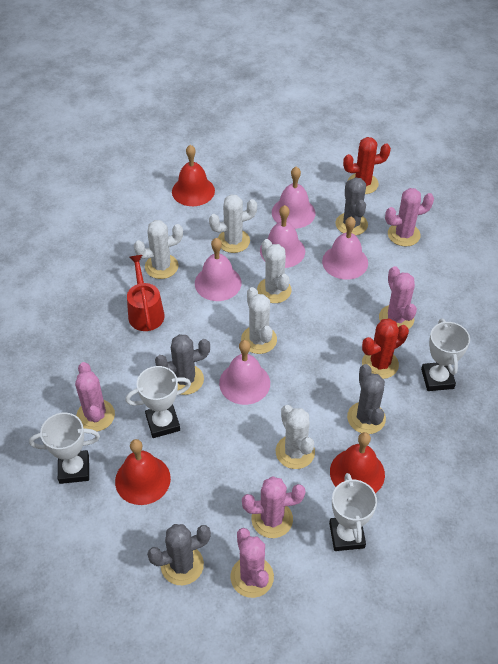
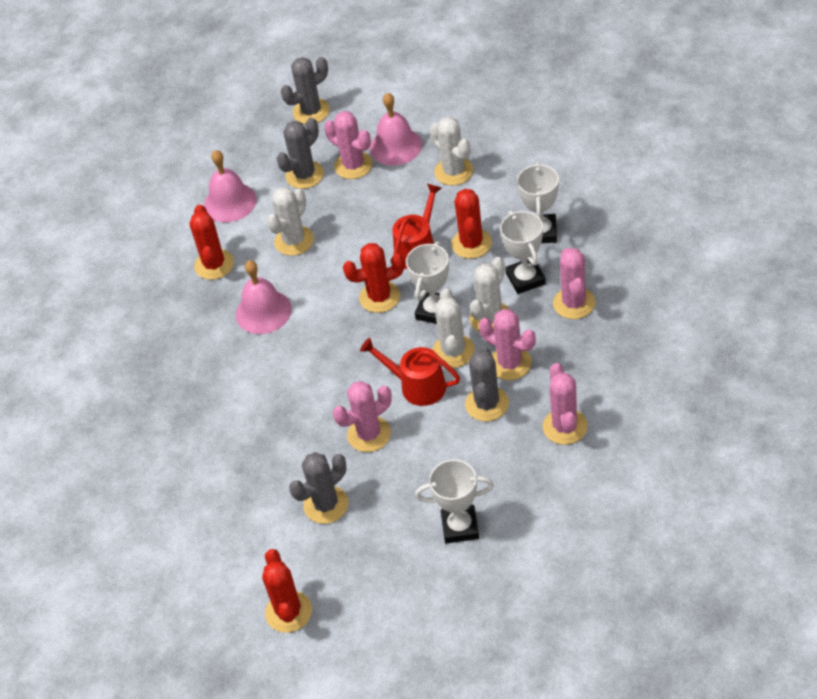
pink bell: [195,238,241,301] [219,340,270,405] [260,205,305,268] [272,167,315,229] [322,217,368,280] = 5 -> [204,150,257,222] [236,260,292,334] [370,93,422,166] = 3
red bell: [115,439,171,505] [172,145,215,206] [330,432,385,493] = 3 -> none = 0
red cactus: [343,137,391,194] [362,318,409,379] = 2 -> [189,205,234,280] [262,549,312,633] [343,243,405,313] [451,189,492,259] = 4
red watering can: [127,255,165,331] = 1 -> [360,338,460,406] [392,184,442,269] = 2
white cactus: [134,220,183,279] [209,194,257,253] [241,287,277,354] [257,239,292,303] [276,405,315,469] = 5 -> [267,187,314,256] [429,116,473,186] [432,288,475,368] [470,257,509,332] = 4

